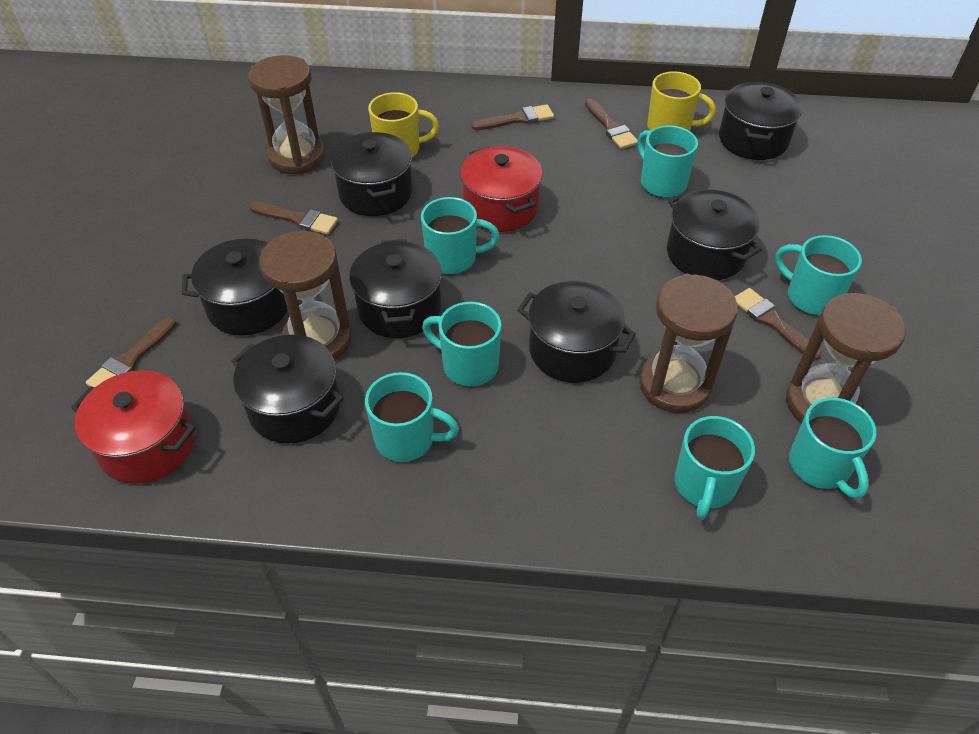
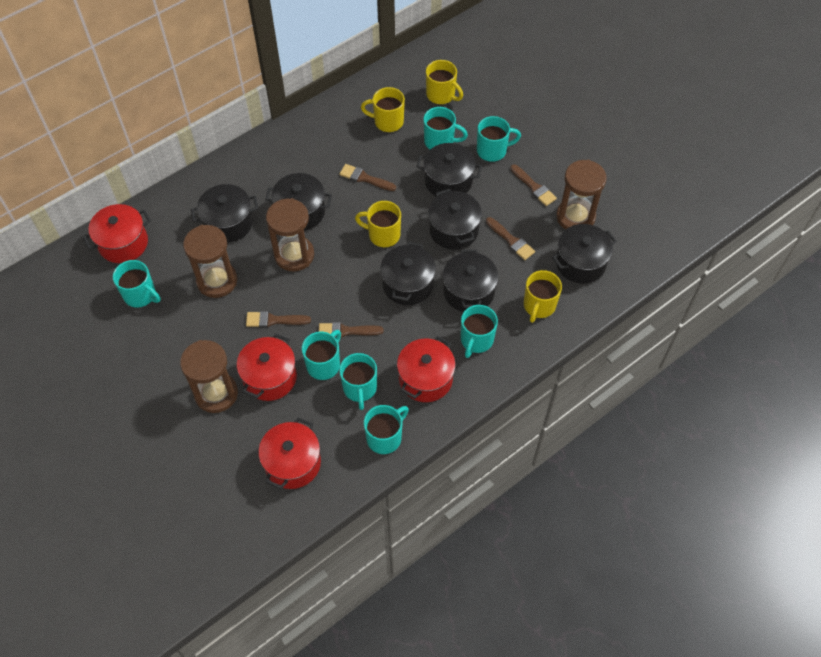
red pot: [71,370,195,484] [460,146,543,232] = 2 -> [83,204,151,263] [237,333,297,401] [258,418,321,489] [397,336,456,402] = 4
yellow mug: [368,92,439,158] [647,71,716,131] = 2 -> [355,201,401,247] [361,87,405,132] [426,60,463,104] [524,270,562,323] = 4

